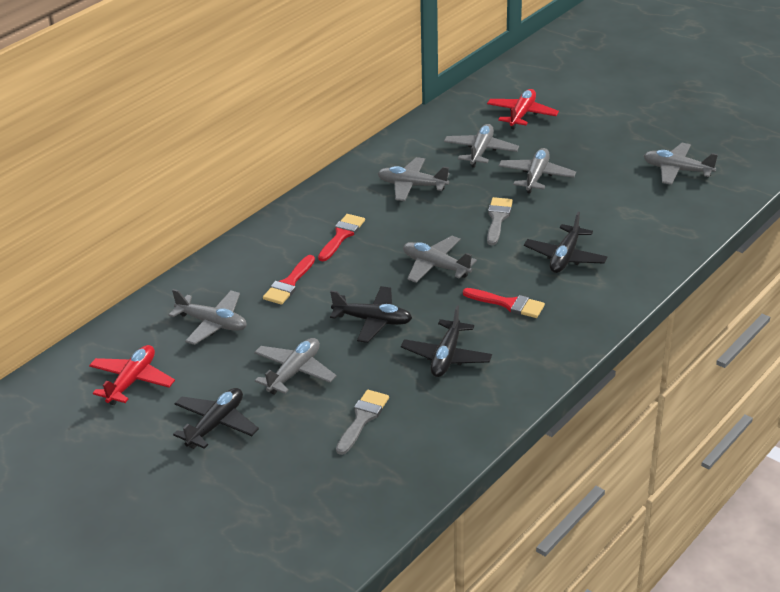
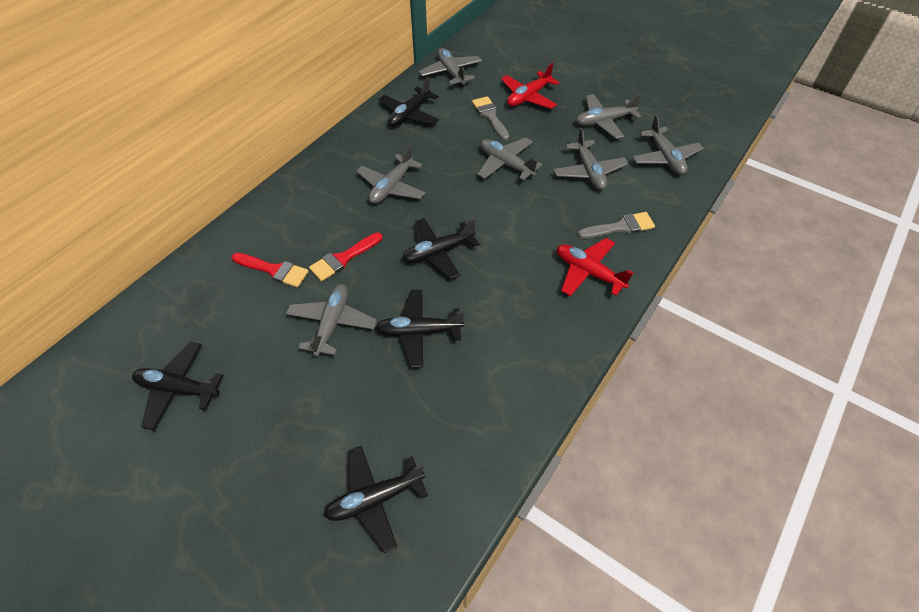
black plane: [173,388,259,449] [330,286,412,343] [401,306,492,377] [524,212,607,273] = 4 -> [132,342,223,431] [324,446,428,553] [376,289,464,368] [379,77,439,127] [402,218,479,279] = 5
red brush: [263,255,315,305] [318,214,365,262] [463,288,545,318] = 3 -> [232,253,309,287] [309,233,382,281] = 2

